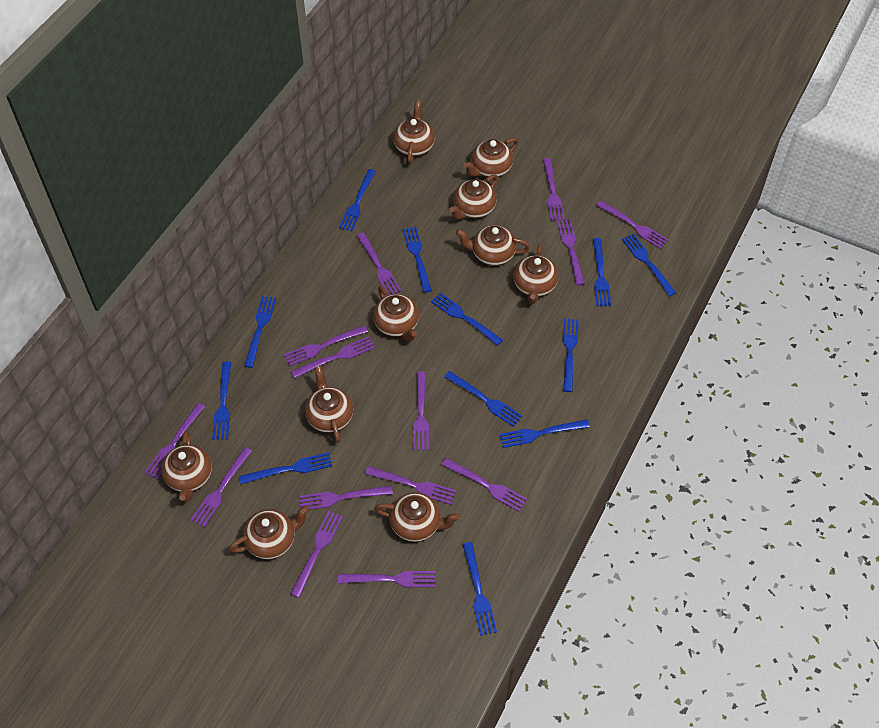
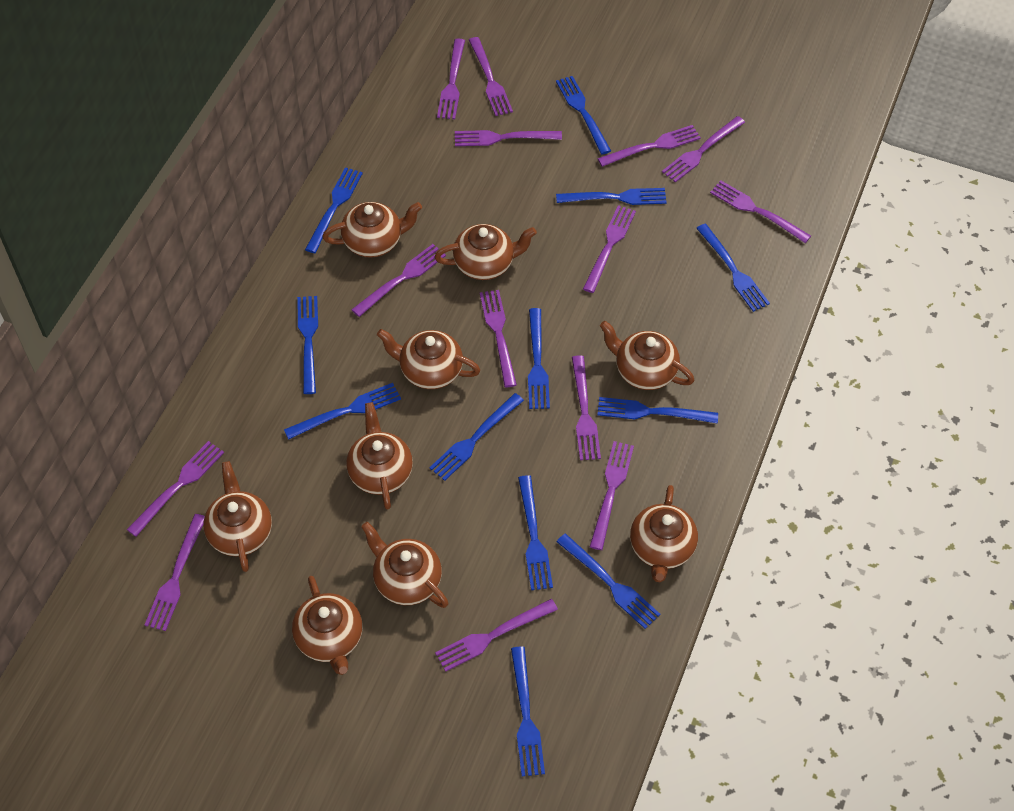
brown teapot: [161,431,212,502] [229,506,310,559] [305,366,353,443] [373,286,419,342] [374,492,460,542] [393,101,435,163] [450,174,498,220] [456,225,530,266] [463,138,518,177] [513,244,558,304] = 10 -> [204,461,272,572] [292,576,363,675] [322,202,422,258] [346,402,413,510] [361,522,448,608] [377,329,481,389] [434,224,537,280] [600,321,695,390] [630,485,698,582] = 9

